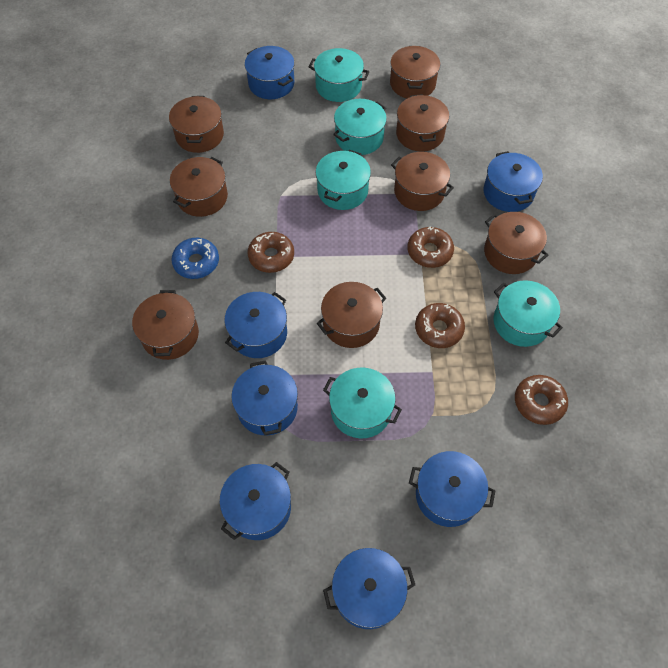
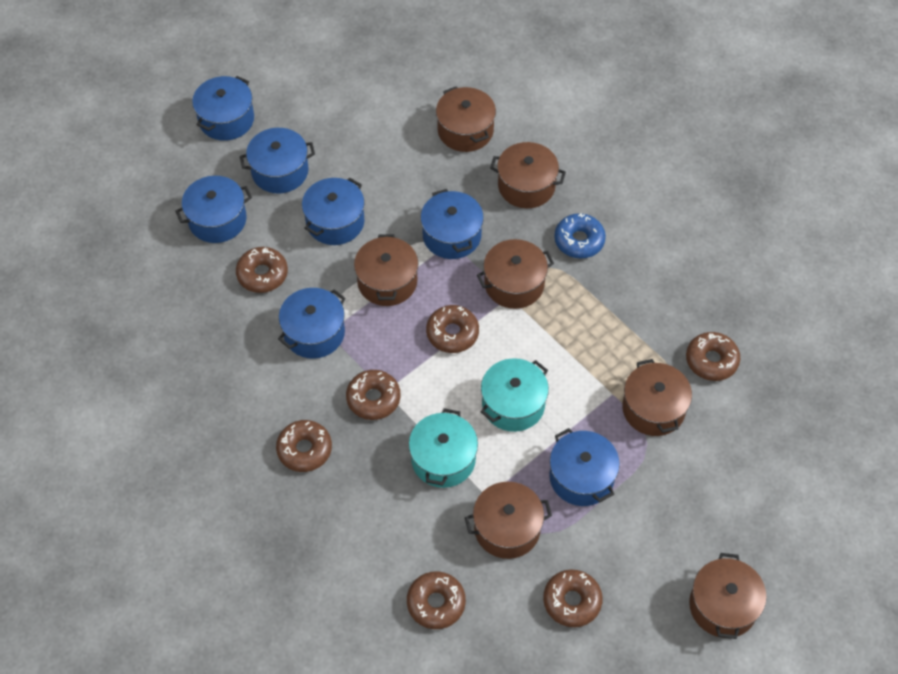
brown donut: [248,232,294,273] [407,227,454,268] [415,303,465,348] [515,375,568,425] = 4 -> [236,247,288,293] [276,420,332,472] [346,370,401,420] [407,571,466,629] [426,305,479,353] [543,570,603,627] [686,332,740,381] = 7
brown pot: [132,290,199,360] [169,96,224,153] [170,157,228,217] [317,282,386,348] [390,46,440,99] [391,152,454,211] [396,94,449,152] [484,212,548,274] = 8 -> [354,234,418,306] [436,86,496,152] [465,482,552,559] [477,239,554,309] [490,142,566,208] [622,359,692,436] [689,553,767,639] = 7
turquoise pot: [309,48,370,102] [316,150,371,210] [323,368,402,438] [333,99,387,155] [493,280,563,347] = 5 -> [409,408,478,488] [481,358,549,432] = 2

